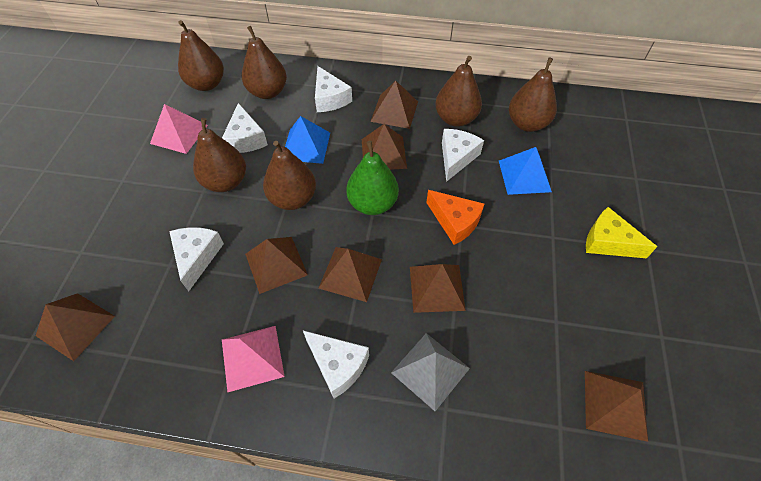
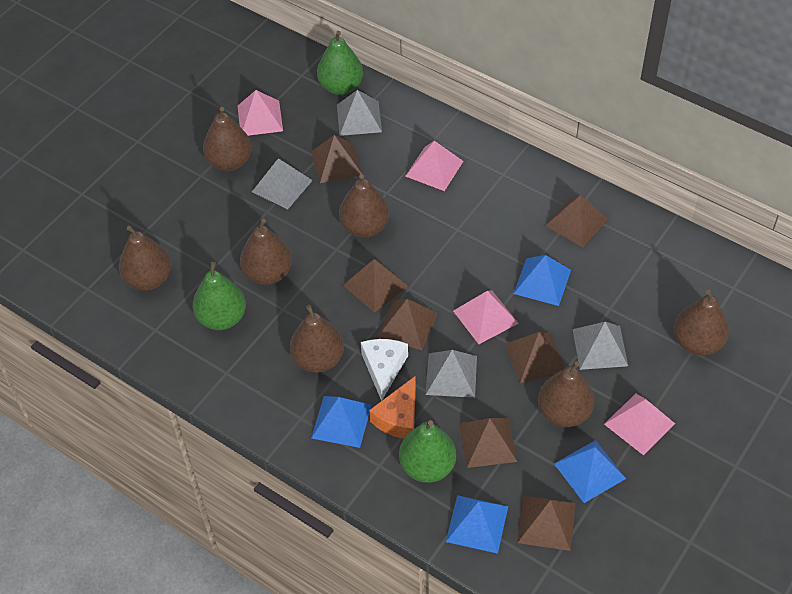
blue pyramid: [285,116,330,164] [499,147,552,195] = 2 -> [311,396,372,448] [446,495,508,554] [514,255,571,306] [554,440,626,503] = 4
brown pear: [178,20,224,91] [193,118,246,192] [242,26,287,99] [263,141,316,210] [435,56,482,127] [509,57,557,132] = 6 -> [119,226,171,291] [203,107,252,171] [240,219,292,285] [290,305,344,373] [339,174,389,238] [538,361,595,427] [674,290,729,356] = 7
green pear: [346,141,399,215] = 1 -> [193,262,246,330] [317,31,363,95] [399,420,456,483] = 3
grey pyramid: [391,333,470,411] = 1 -> [252,158,313,210] [337,90,382,136] [426,350,477,398] [573,322,628,370] = 4
pink pyramid: [150,104,208,154] [222,326,285,393] = 2 -> [238,90,283,136] [405,141,463,191] [453,291,519,344] [604,394,675,455] = 4
white cheese: [169,227,224,291] [222,103,268,153] [303,331,369,398] [315,66,352,112] [442,129,484,182] = 5 -> [361,339,408,401] = 1
yellow cheese: [586,207,657,259] = 1 -> none = 0

